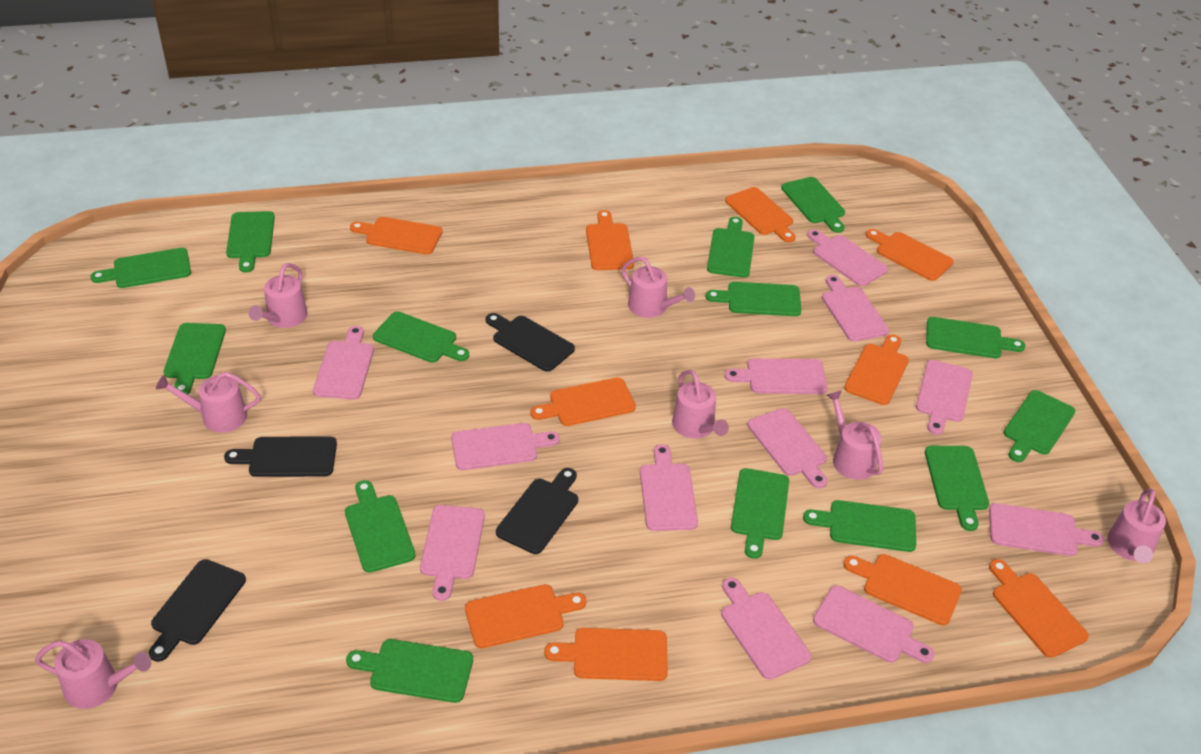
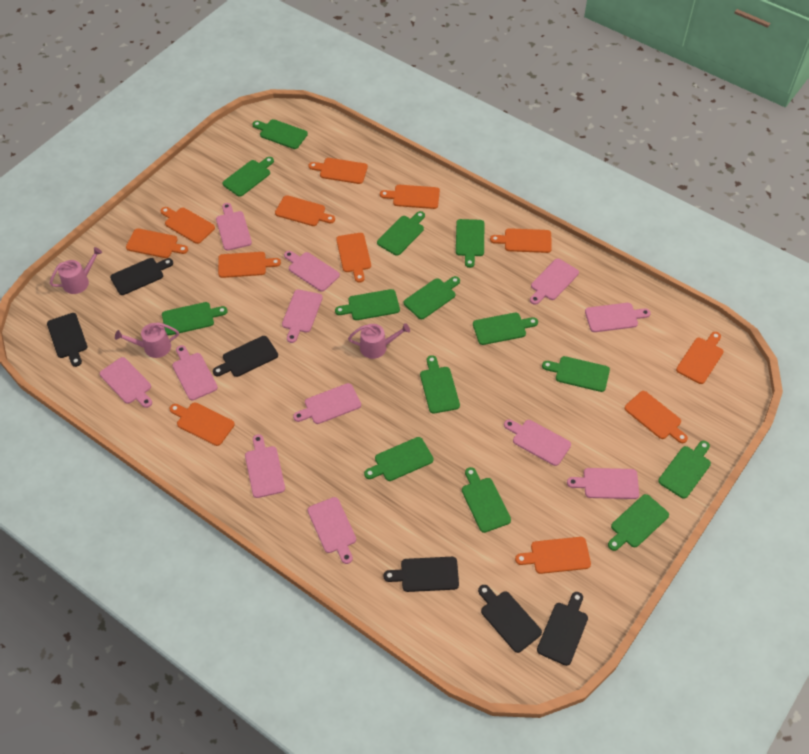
black cutting board: [149,559,246,662] [224,437,337,477] [486,313,575,372] [496,468,578,554] = 4 -> [47,313,87,367] [110,258,173,295] [213,336,278,377] [383,557,459,592] [478,585,542,653] [537,592,588,666] = 6
orange cutting board: [350,217,443,255] [465,584,586,648] [531,377,636,426] [544,628,668,681] [586,210,634,270] [725,187,796,242] [843,554,962,625] [844,334,909,405] [866,229,954,281] [989,559,1089,658] = 10 -> [126,228,188,258] [161,207,215,244] [170,403,235,446] [218,252,281,278] [275,195,335,226] [309,158,368,184] [336,233,371,283] [380,185,440,209] [490,228,552,253] [515,537,591,574] [624,391,688,443] [676,332,723,384] = 12
pink watering can: [35,639,151,709] [156,372,261,433] [248,263,308,328] [621,257,695,318] [672,370,729,439] [827,390,883,480] [1107,488,1166,563] = 7 -> [50,247,102,294] [115,322,179,358] [348,323,410,359] = 3

